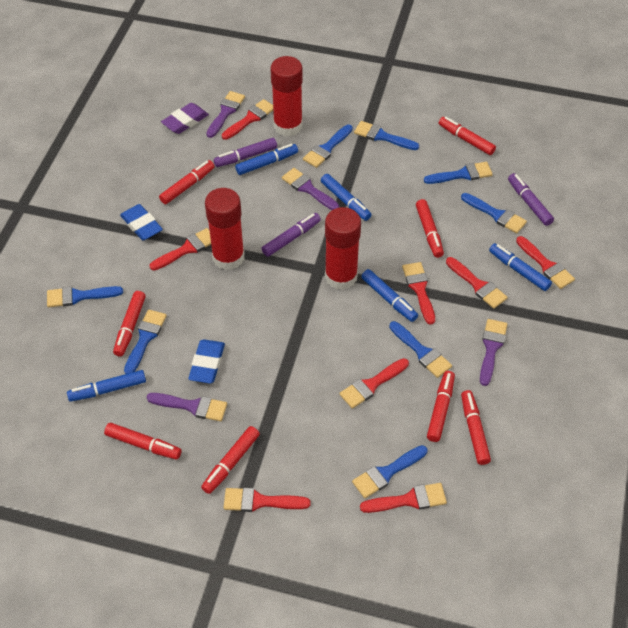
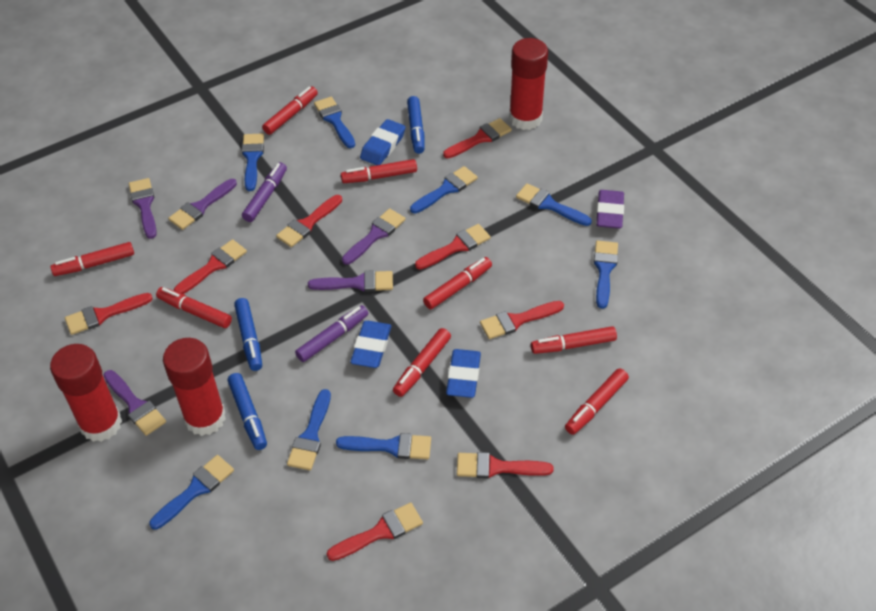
blue eraser: [120,204,163,241] [188,339,225,384] = 2 -> [350,321,391,368] [360,119,406,165] [446,349,481,398] = 3
blue marker: [67,370,146,402] [235,144,298,175] [321,174,372,221] [361,269,418,322] [489,243,552,291] = 5 -> [228,373,267,450] [234,298,262,371] [407,96,425,154] = 3
purple brush: [147,393,227,421] [206,91,245,138] [282,168,339,210] [480,319,507,386] = 4 -> [103,370,166,436] [129,178,157,239] [168,179,237,230] [308,270,393,292] [342,208,406,265] = 5
purple marker: [214,138,277,167] [261,213,321,257] [508,173,554,226] = 3 -> [242,162,287,222] [295,305,368,362] = 2

